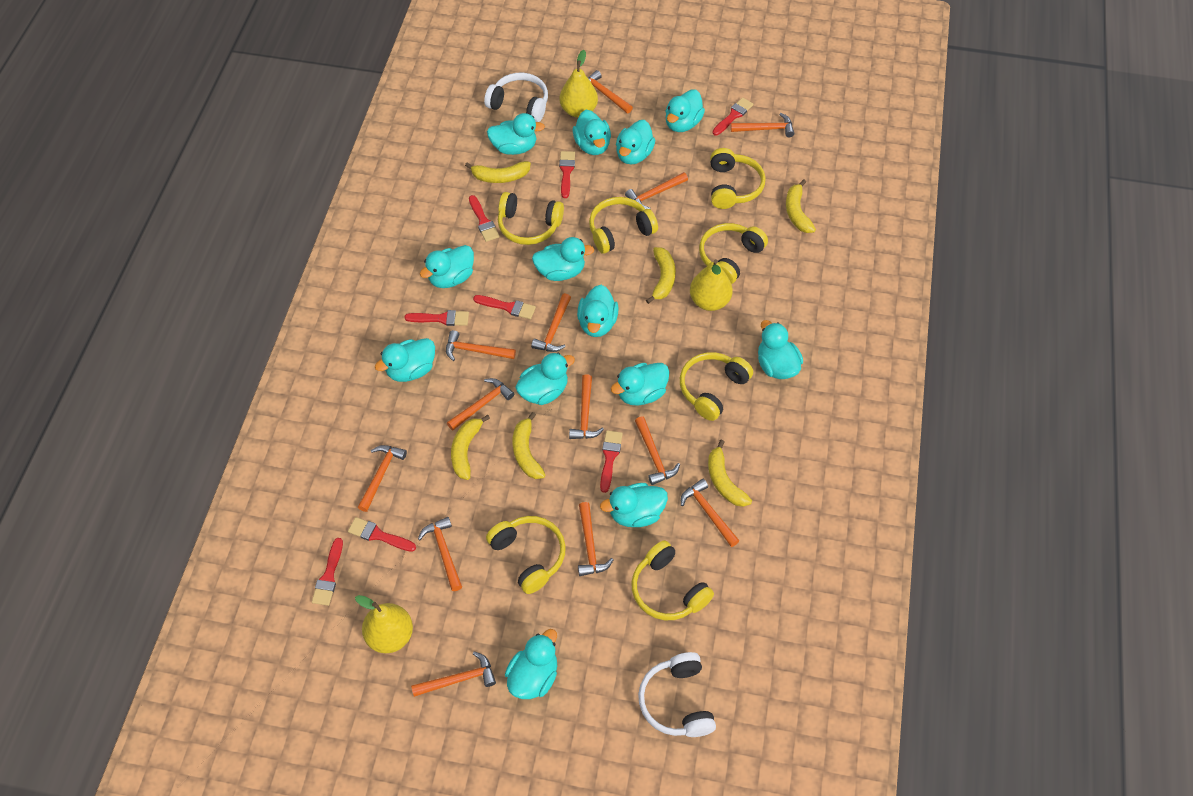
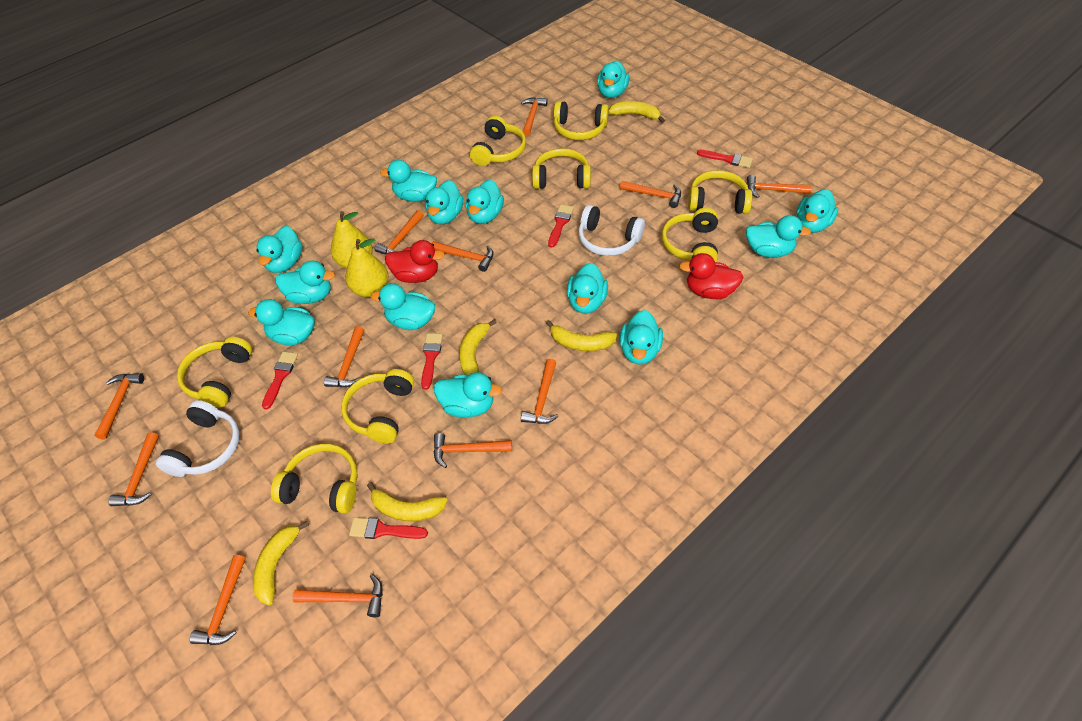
orange hammer: [358,445,407,512] [411,651,496,697] [418,517,462,591] [446,330,516,361] [447,378,514,430] [531,293,571,352] [569,374,604,439] [578,502,613,576] [587,70,633,113] [625,172,688,209] [635,416,680,485] [681,479,739,547] [730,113,794,137] = 13 -> [95,373,144,439] [108,432,159,506] [190,555,246,645] [293,574,383,617] [324,326,364,387] [375,210,424,255] [431,241,493,272] [433,433,512,468] [521,97,548,136] [521,359,558,424] [620,181,681,208] [747,174,811,198] = 12
red brush: [312,538,343,606] [348,517,416,552] [404,310,469,326] [469,195,500,242] [473,295,536,319] [559,151,575,198] [600,430,623,493] [712,97,753,136] = 8 -> [262,351,298,410] [349,517,428,539] [421,333,443,390] [548,204,574,248] [697,150,753,168] = 5
red duck: none = 0 -> [385,240,445,283] [679,253,744,299] = 2
yellow banana: [451,415,490,480] [465,161,531,183] [513,412,546,479] [646,247,676,304] [708,440,752,507] [786,179,816,233] = 6 -> [253,521,309,606] [367,482,448,521] [459,319,497,375] [546,320,617,351] [609,101,665,123] = 5
yellow headphones: [486,516,566,594] [498,192,564,245] [589,197,658,254] [631,540,714,620] [680,352,753,421] [699,223,768,284] [710,148,766,209] = 7 -> [177,337,252,408] [271,444,358,514] [341,369,414,444] [470,116,526,166] [532,148,591,189] [553,101,609,140] [662,208,718,262] [688,170,752,214] = 8
yellow pear: [355,595,413,653] [559,50,598,118] [690,259,733,311] = 3 -> [331,211,373,269] [345,239,389,297] = 2

